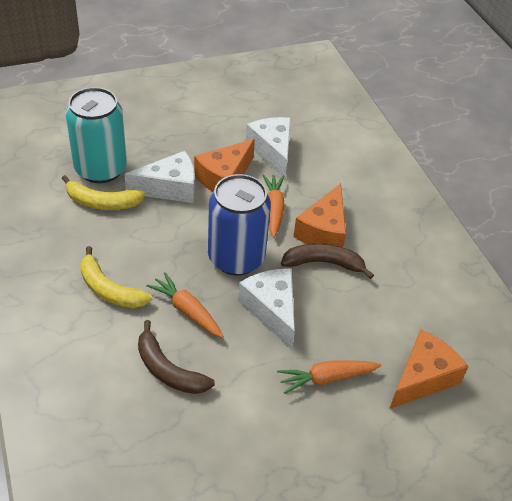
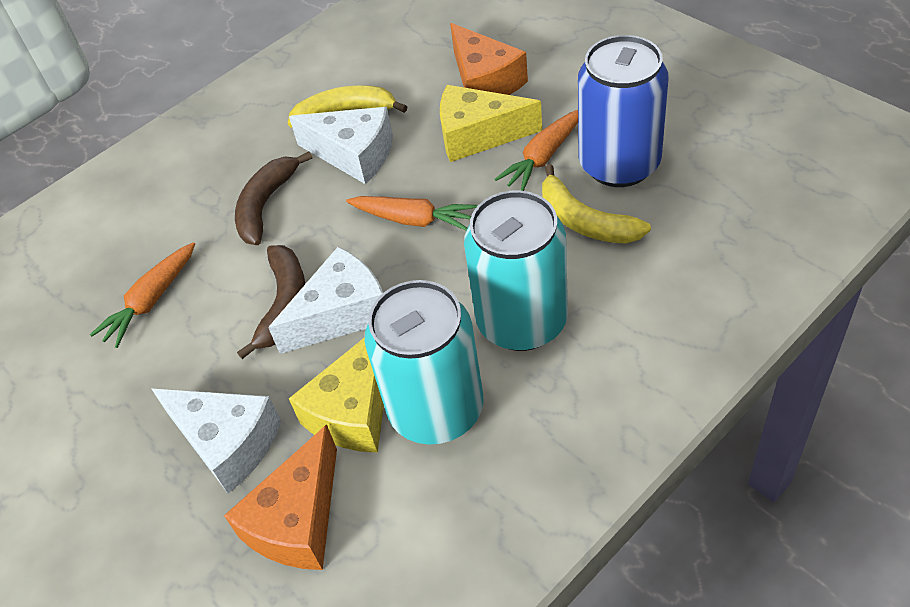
orange cheese: [194,139,255,192] [293,184,346,247] [389,329,469,409] = 3 -> [224,424,337,570] [450,23,528,95] = 2
turquoise can: [66,87,127,183] = 1 -> [365,280,483,445] [464,190,568,351] = 2
yellow cheese: none = 0 -> [289,337,384,453] [440,85,542,162] = 2

